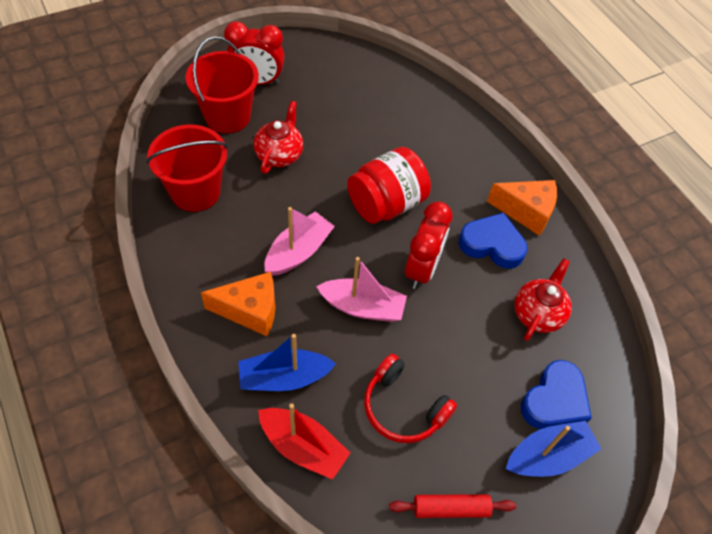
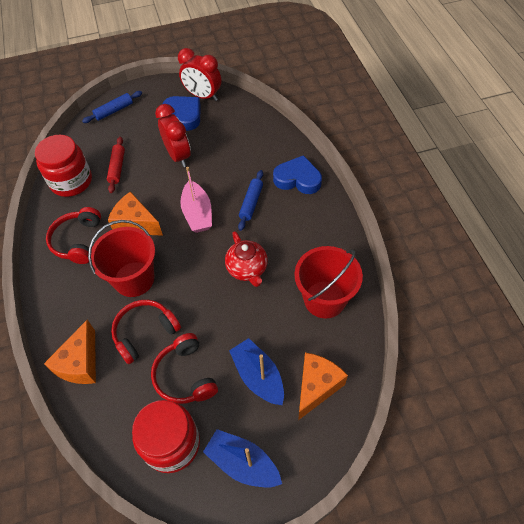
blue rolling pin: none = 0 -> [82,91,142,123] [238,170,263,231] = 2
orange cheese: [201,272,275,336] [487,180,557,236] = 2 -> [44,320,96,384] [108,192,163,236] [298,352,348,420] = 3
pink boat: [265,207,335,276] [316,257,407,322] = 2 -> [180,167,212,233] = 1
red boat: [258,403,350,480] = 1 -> none = 0
red headphones: [364,354,457,443] = 1 -> [46,207,101,264] [111,300,181,364] [151,333,218,404] = 3
red jar: [347,147,431,224] = 1 -> [35,135,92,197] [132,400,200,473] = 2
red teapot: [253,101,303,174] [514,258,572,341] = 2 -> [225,231,268,287] = 1

